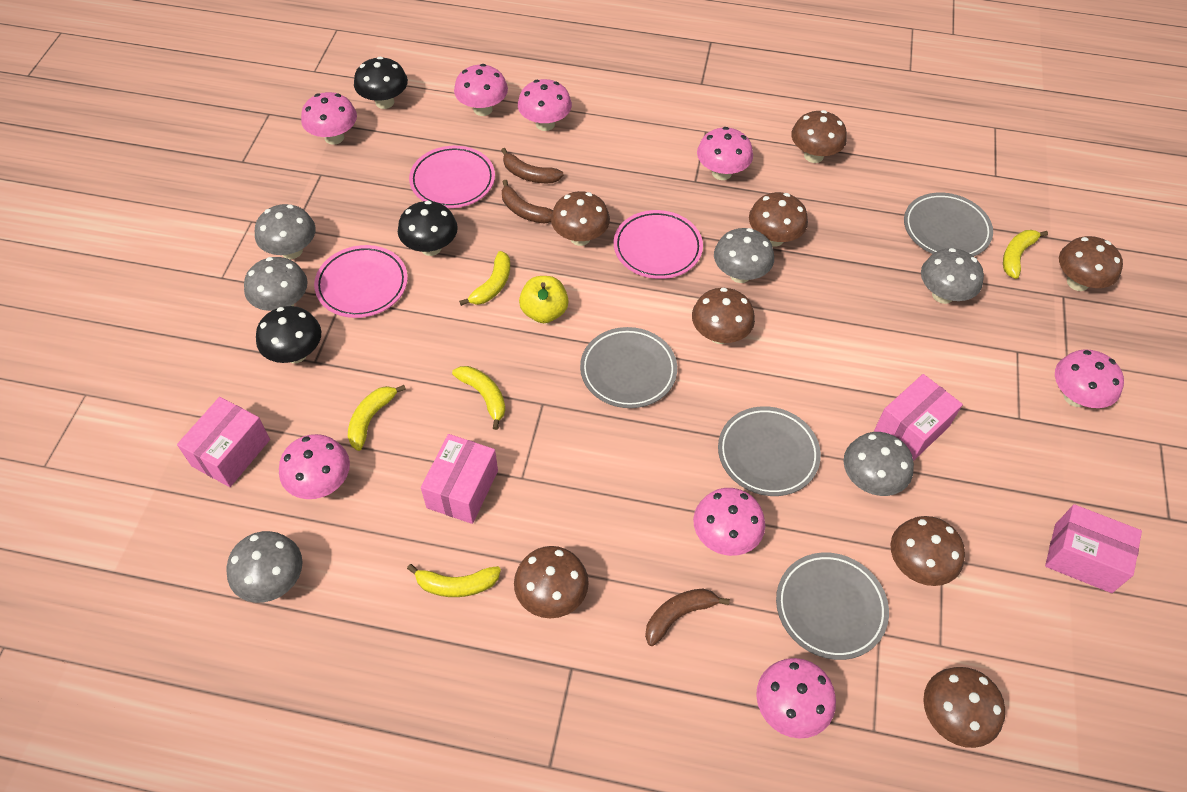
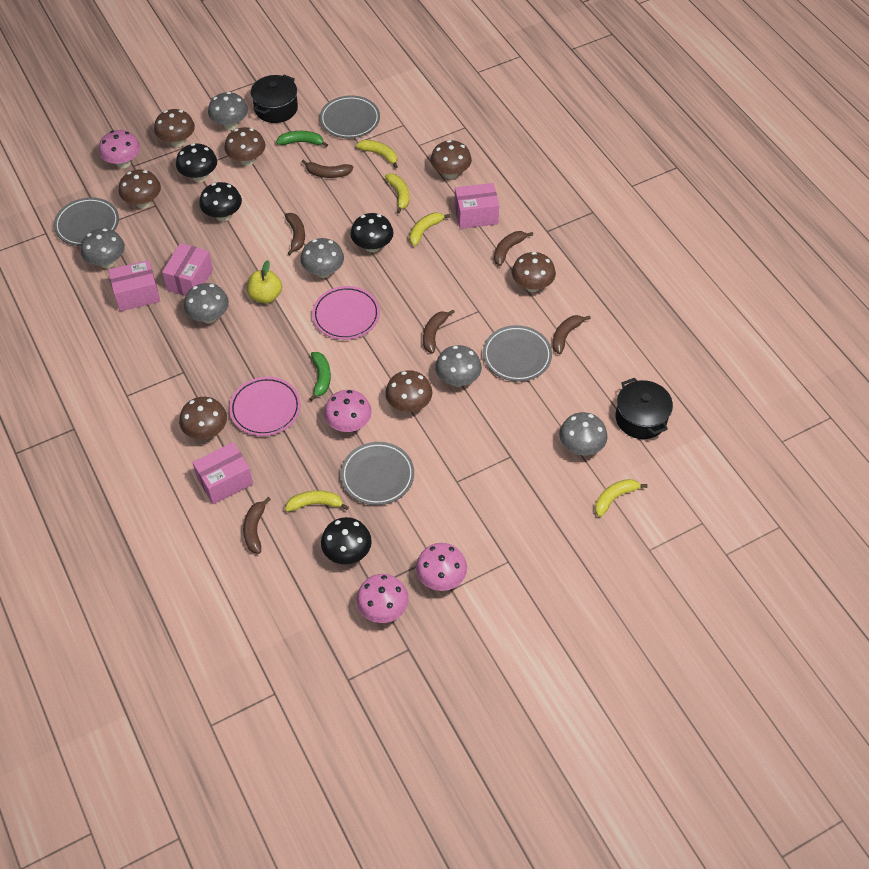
black mushroom: [256,306,321,363] [354,57,408,109] [398,201,458,256] = 3 -> [176,143,217,182] [199,182,242,221] [321,517,372,564] [350,213,393,253] = 4
black pot: none = 0 -> [251,75,298,123] [616,378,673,439] = 2
brown banana: [501,148,564,183] [502,180,553,224] [645,589,730,646] = 3 -> [243,497,271,554] [285,213,305,255] [302,159,354,178] [423,310,455,353] [494,231,533,266] [552,315,591,354] = 6
brown mushroom: [514,546,589,618] [551,191,610,246] [692,288,755,344] [749,192,808,247] [791,110,847,163] [891,516,965,586] [923,667,1005,748] [1059,236,1123,291] = 8 -> [119,169,161,209] [154,109,195,147] [179,397,227,439] [225,127,265,166] [385,370,432,412] [431,140,472,179] [512,252,556,292] = 7
green banana: none = 0 -> [276,131,328,147] [309,352,331,401] = 2
pink mushroom: [279,434,350,499] [301,92,357,145] [454,64,508,116] [518,79,572,131] [693,488,765,556] [697,127,753,180] [756,658,836,739] [1055,349,1124,408] = 8 -> [99,130,140,168] [324,390,372,432] [357,574,409,623] [416,543,467,591] = 4
pink plate: [314,245,408,318] [409,146,495,208] [614,210,703,279] = 3 -> [229,377,301,436] [312,286,380,340] = 2

